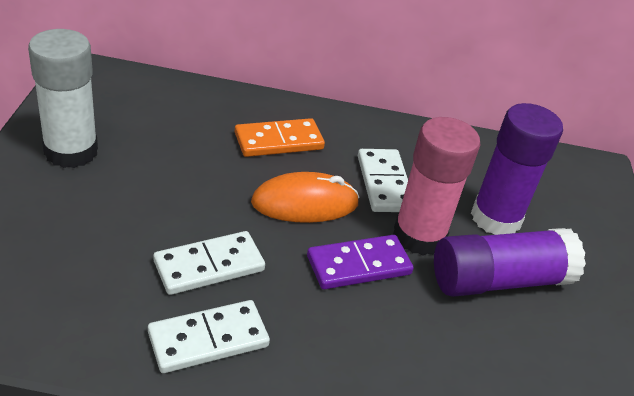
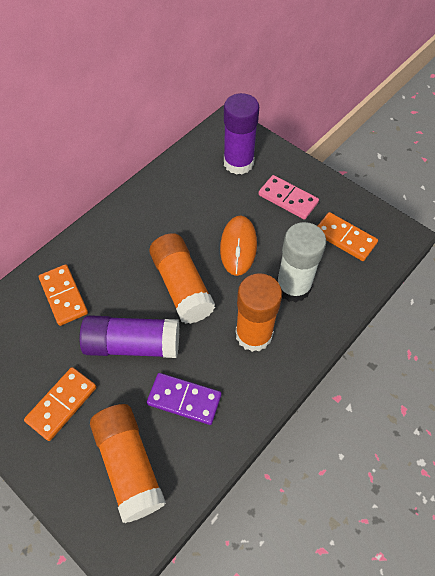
orange domino: [235,118,325,157] = 1 -> [24,367,97,441] [39,264,88,326] [318,212,378,261] = 3
orange glue stick: none = 0 -> [90,404,166,523] [149,233,215,324] [236,273,282,352] = 3
pink domino: none = 0 -> [258,175,319,220] = 1
pink glue stick: [393,117,480,255] = 1 -> none = 0
white domino: [148,300,270,373] [153,231,265,295] [358,149,408,212] = 3 -> none = 0

